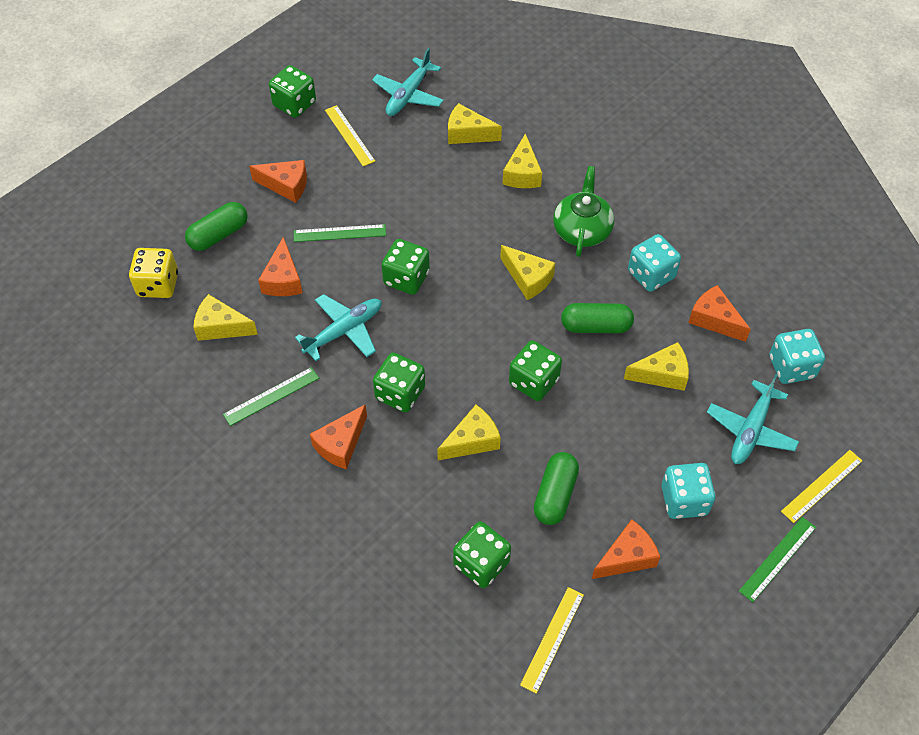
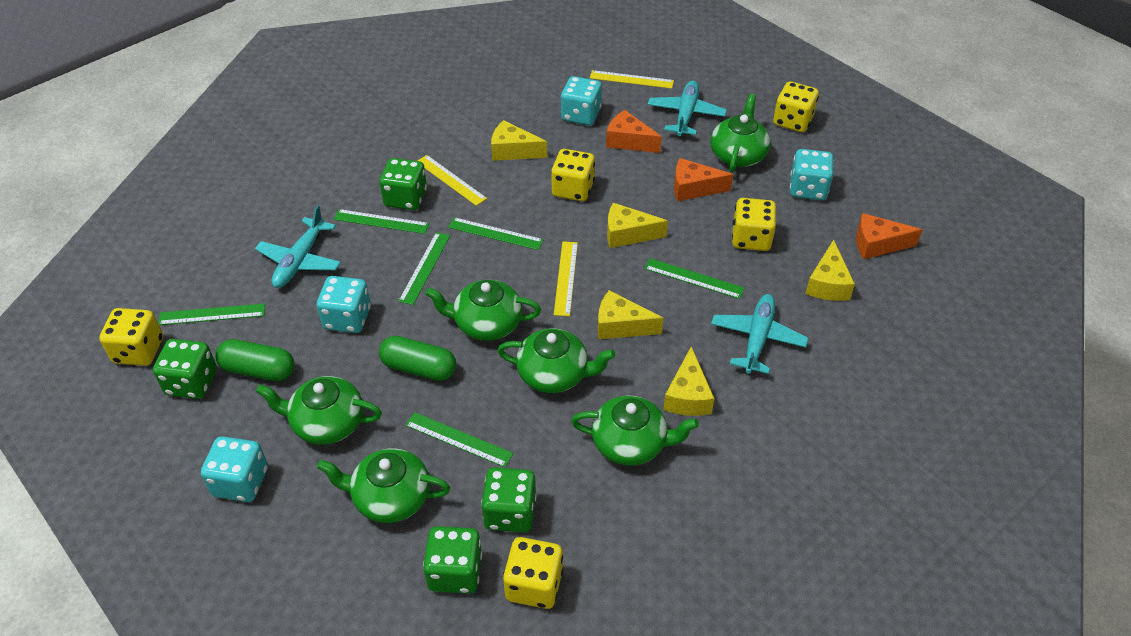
green capsule: [185,202,248,251] [534,452,579,525] [561,303,634,333] = 3 -> [215,339,294,381] [379,336,456,381] = 2
green dice: [269,65,316,118] [373,353,425,413] [382,239,430,295] [453,521,511,588] [509,340,562,401] = 5 -> [153,339,217,399] [380,158,427,210] [423,526,482,594] [481,467,537,533] = 4
green ruler: [223,367,319,426] [294,224,386,242] [739,517,816,602] = 3 -> [158,303,265,325] [334,209,429,234] [398,232,450,305] [405,412,513,467] [448,217,543,250] [644,258,744,299] = 6
green teapot: [553,166,614,257] = 1 -> [256,376,382,445] [317,448,450,523] [425,280,541,341] [497,328,615,393] [571,395,699,466] [710,94,770,173] = 6
orange cheese: [249,160,307,203] [258,237,302,296] [310,404,367,470] [592,519,660,579] [688,285,751,342] = 5 -> [606,110,662,153] [674,158,733,201] [856,213,923,259] = 3
turquoise dice: [628,234,681,292] [662,463,715,519] [769,329,825,384] = 3 -> [201,436,268,502] [317,276,371,333] [561,76,602,126] [790,149,834,200] = 4
yellow cheese: [193,294,258,341] [437,405,501,460] [448,103,502,144] [500,245,555,300] [503,133,542,188] [624,342,689,391] = 6 -> [491,120,547,161] [598,290,664,339] [607,203,668,248] [663,347,715,416] [805,240,855,301] = 5
yellow dice: [129,248,178,298] = 1 -> [99,308,163,366] [503,537,563,609] [551,149,595,201] [732,198,776,251] [773,81,819,132] = 5

